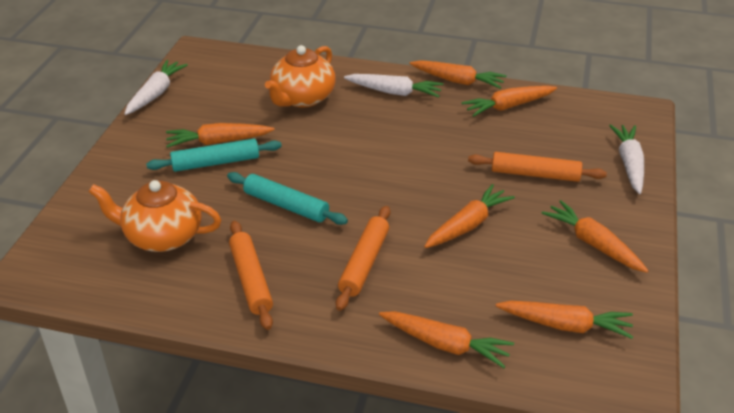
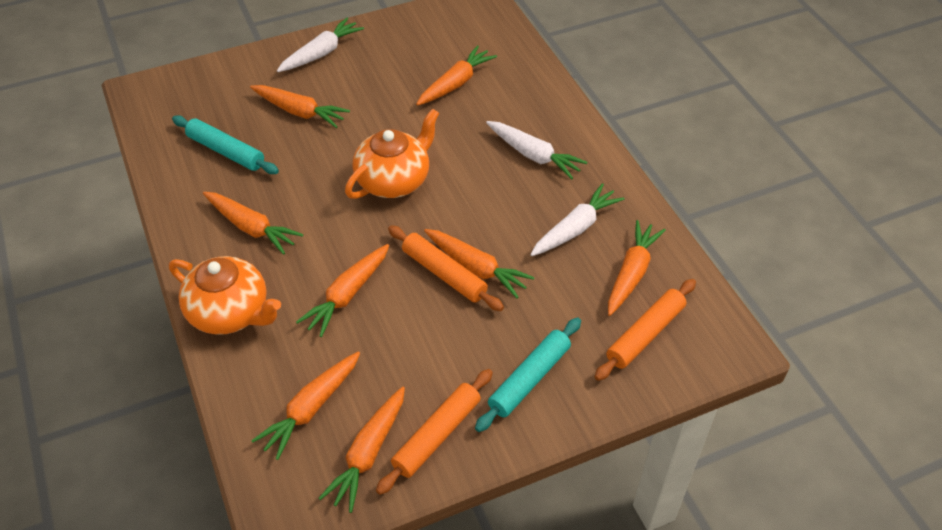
orange carrot: [166,123,275,148] [379,311,514,368] [410,60,507,89] [424,184,515,248] [462,86,557,117] [496,301,633,339] [542,200,649,273] = 7 -> [203,192,303,255] [250,85,350,128] [251,351,360,460] [296,244,389,337] [319,386,405,513] [416,45,497,106] [424,229,535,298] [608,220,666,316] = 8

